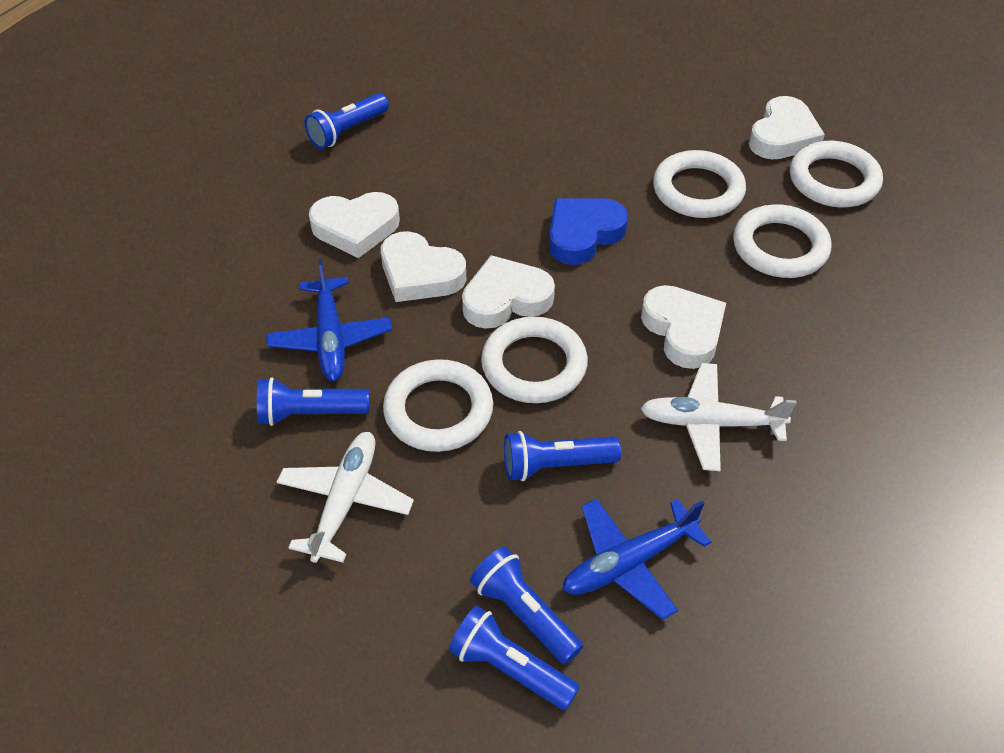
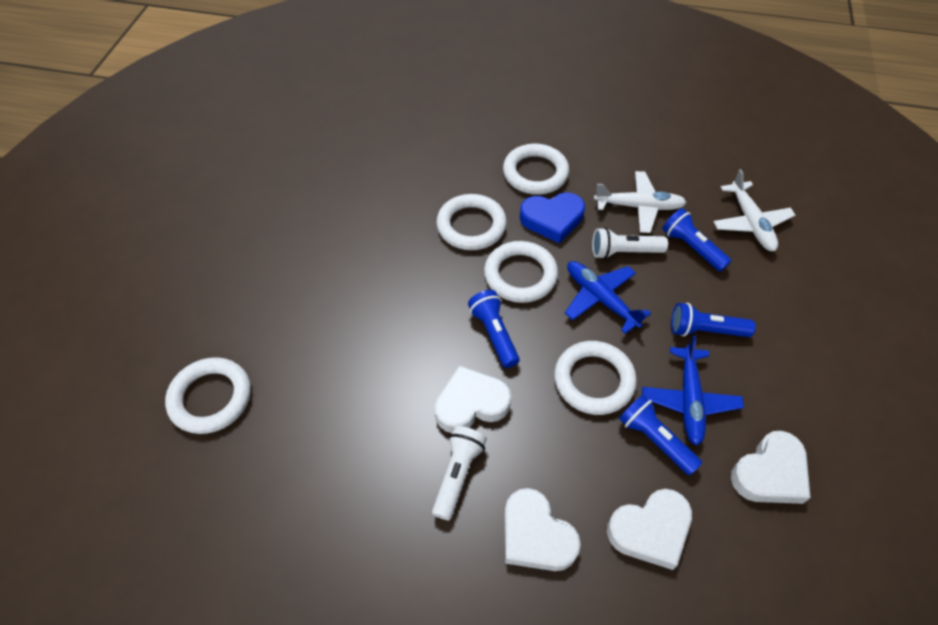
blue flashlight: [257,378,369,426] [304,93,389,149] [449,606,580,710] [470,547,583,664] [504,431,621,481] = 5 -> [468,290,520,368] [619,395,702,475] [662,208,731,272] [671,303,756,337] = 4
white flashlight: none = 0 -> [432,426,487,521] [592,227,668,259] = 2
white heart: [309,192,400,258] [381,231,466,302] [462,255,555,329] [641,285,726,369] [749,96,825,159] = 5 -> [434,365,512,433] [504,488,581,571] [607,489,692,570] [731,431,811,504] = 4

